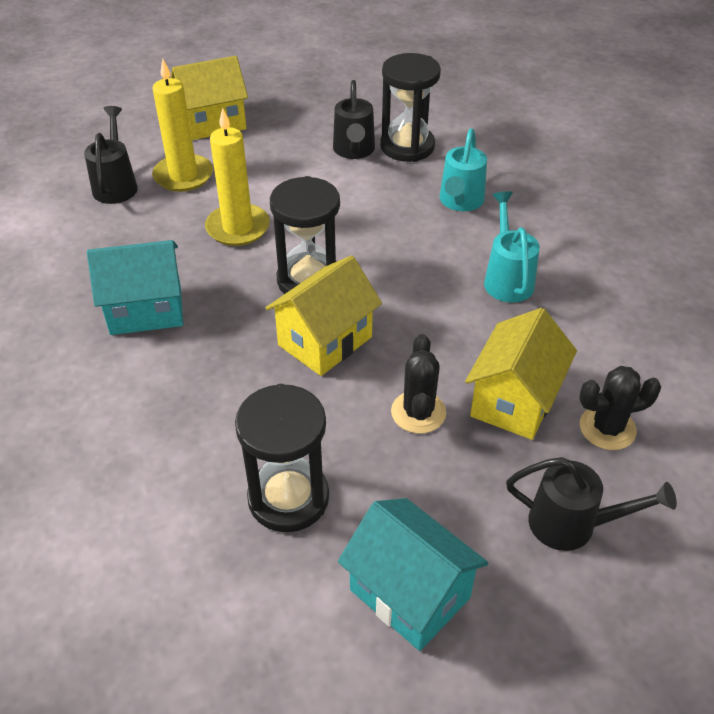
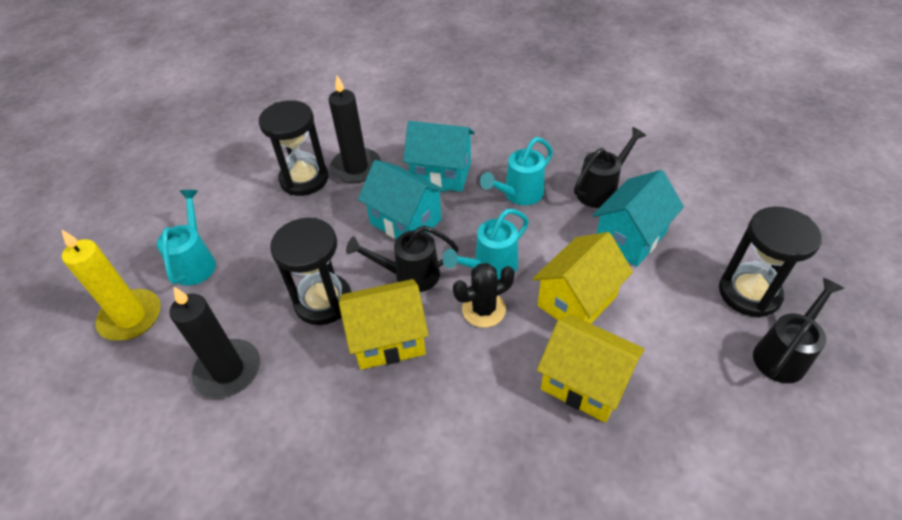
black cactus: [391,334,446,434] [579,366,661,450] = 2 -> [453,263,515,328] = 1
black candle: none = 0 -> [170,287,260,398] [329,75,381,183] = 2
turquoise house: [87,240,183,335] [338,498,488,651] = 2 -> [358,160,446,239] [403,121,475,192] [593,170,684,267] = 3
turquoise watering can: [439,128,487,211] [484,191,540,302] = 2 -> [157,190,216,286] [442,209,529,280] [480,137,553,205] = 3
yellow candle: [152,59,213,192] [205,108,270,246] = 2 -> [61,229,161,341] = 1

